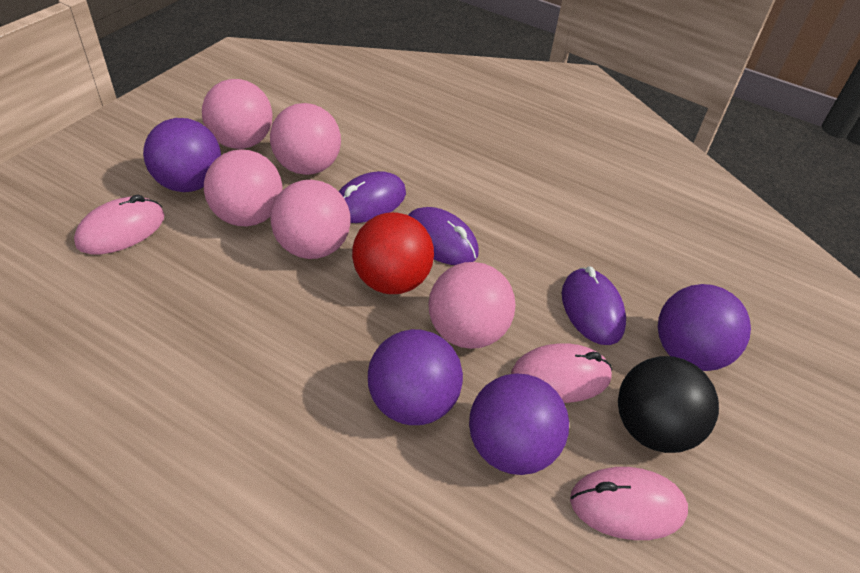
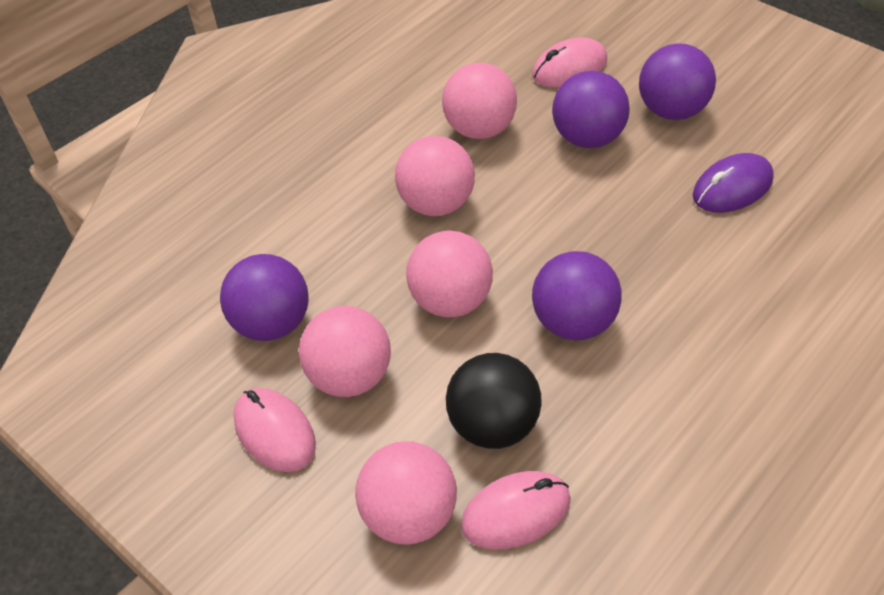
purple mouse: [339,171,406,223] [408,207,479,265] [562,266,626,345] = 3 -> [693,153,774,213] = 1
red ball: [352,212,434,294] = 1 -> none = 0

